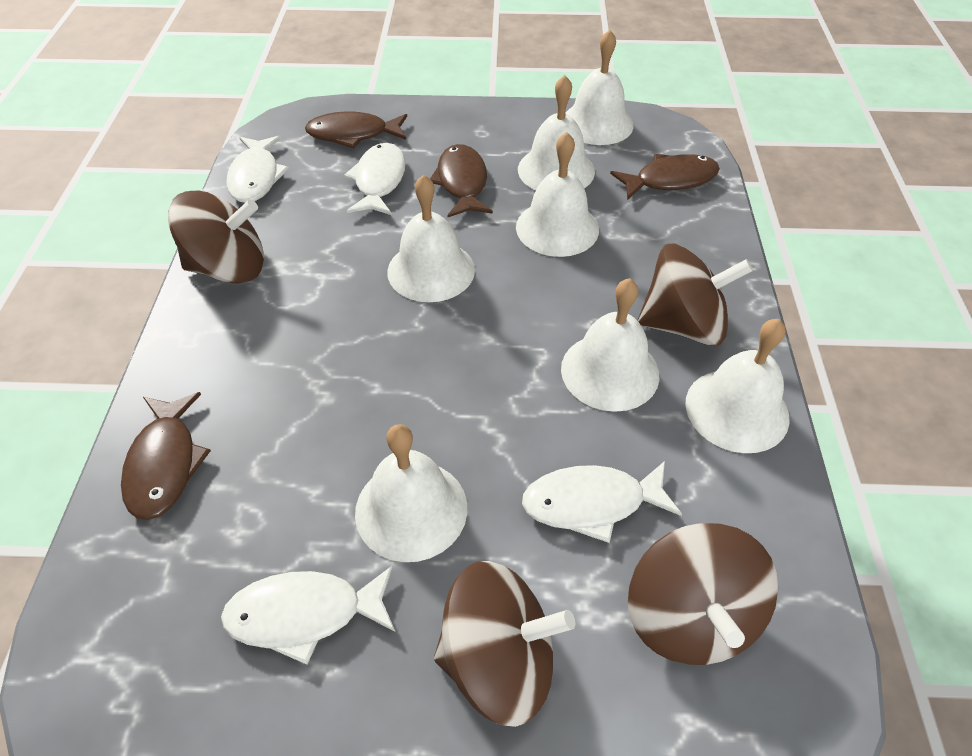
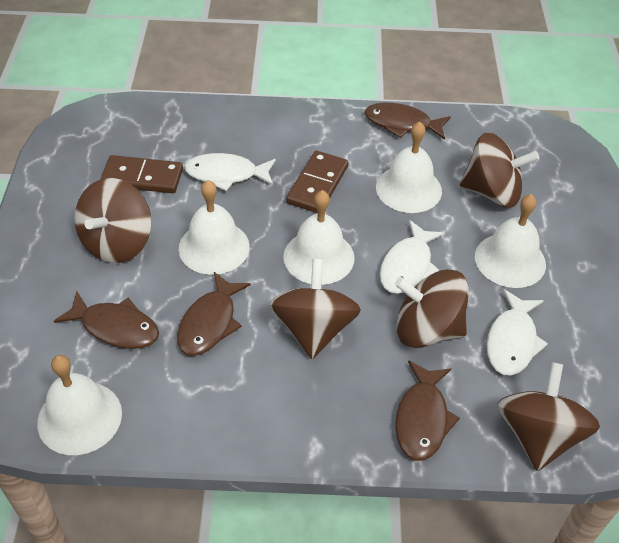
brown domino: none = 0 -> [100,155,183,193] [286,151,348,213] = 2
brown spinning top: [168,190,264,284] [434,561,575,727] [628,523,778,665] [638,244,753,346] = 4 -> [74,178,152,263] [269,259,361,359] [395,269,469,348] [460,133,539,208] [497,362,600,471] = 5
white bell: [355,424,467,562] [387,174,475,302] [516,132,599,257] [518,75,595,190] [561,278,659,412] [565,30,634,145] [685,319,790,453] = 7 -> [37,355,122,455] [179,180,250,275] [283,190,355,285] [376,121,442,213] [475,194,546,288] = 5
white fish: [221,566,395,665] [226,135,289,203] [344,143,406,215] [522,461,682,543] = 4 -> [184,153,276,191] [380,220,445,294] [487,289,548,375] = 3

